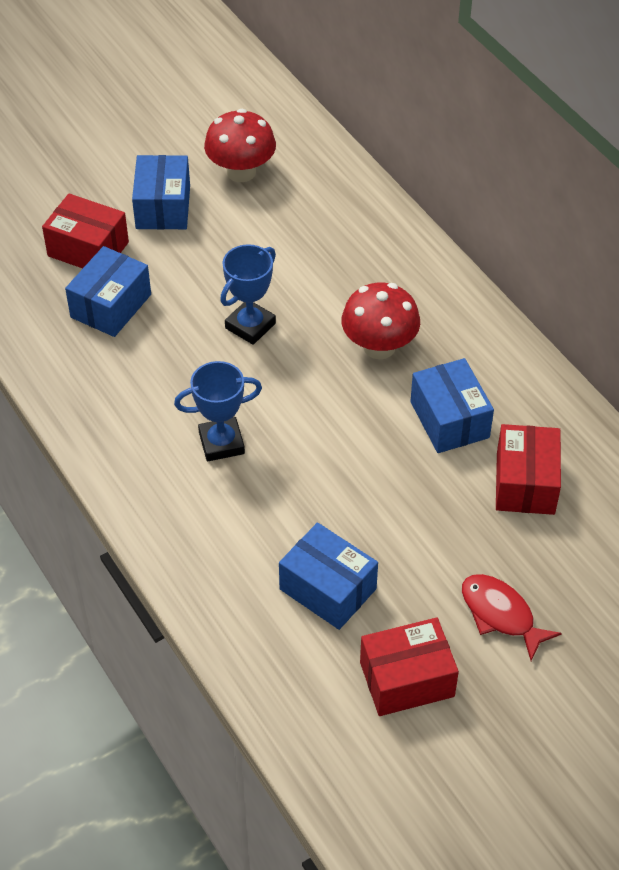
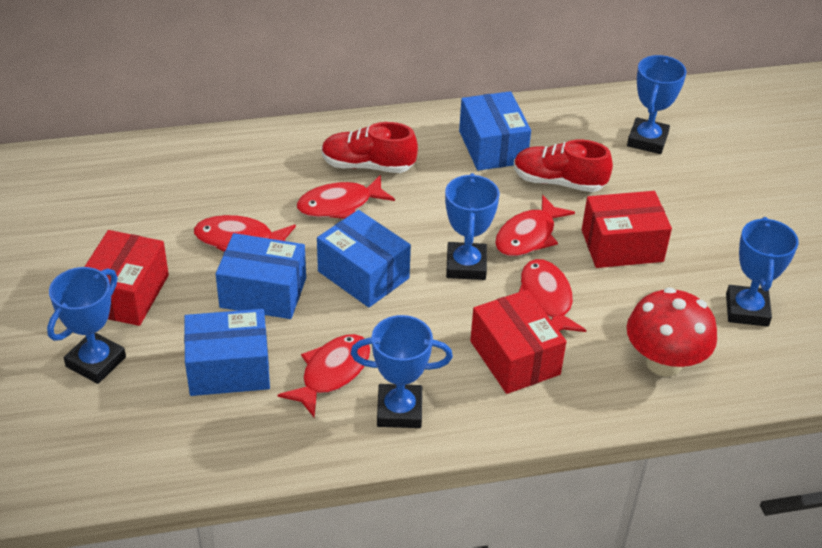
blue trophy: [174,361,262,462] [220,244,276,345] = 2 -> [47,267,126,384] [351,315,453,428] [445,173,500,280] [627,55,687,154] [726,217,799,327] = 5
red fish: [462,574,562,661] = 1 -> [194,215,296,252] [277,334,370,417] [297,175,395,219] [495,195,575,256] [519,259,586,332] = 5
red mushroom: [204,109,276,182] [342,283,420,359] = 2 -> [627,287,717,377] = 1
red shoe: none = 0 -> [322,122,418,173] [514,140,613,192] = 2

